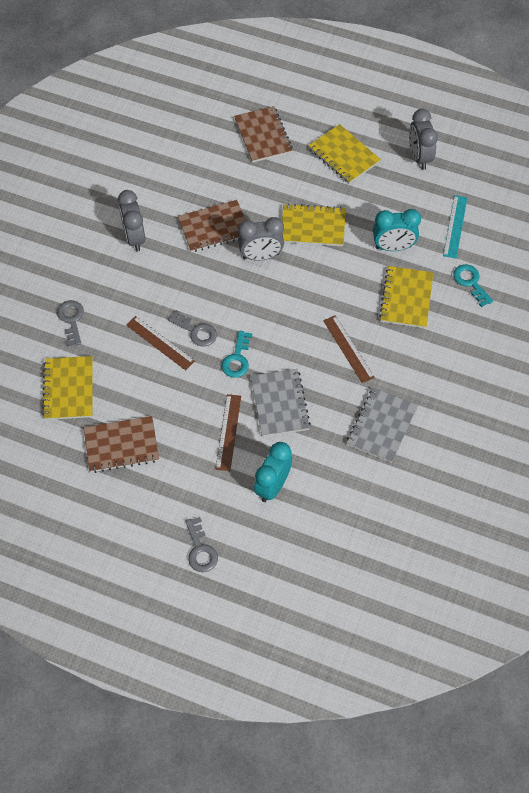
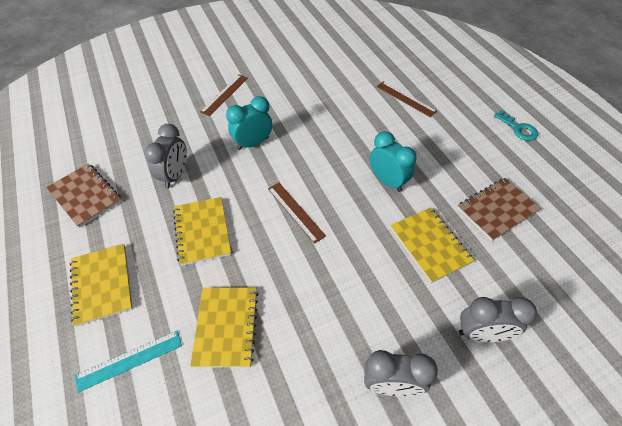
brown notebook: [84,416,159,473] [178,200,246,252] [234,106,293,163] = 3 -> [46,163,122,228] [457,178,541,241] = 2
grey key: [57,300,84,346] [168,310,217,347] [185,517,218,572] = 3 -> none = 0
grey notebook: [251,369,311,437] [347,387,418,463] = 2 -> none = 0
turquoise key: [222,331,252,378] [453,264,493,307] = 2 -> [494,110,538,141] = 1

